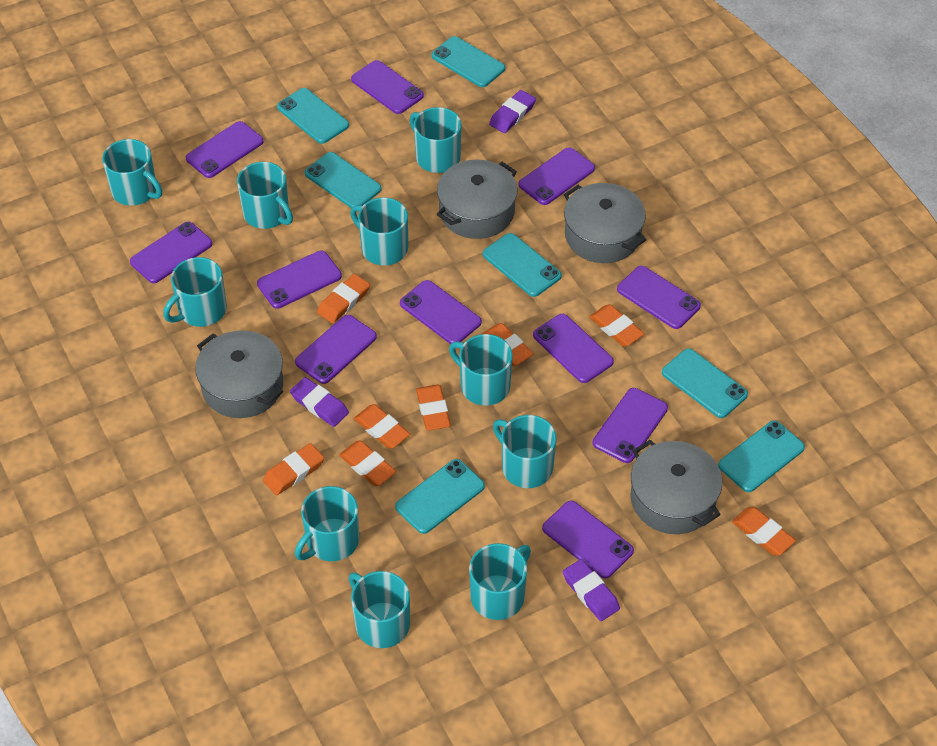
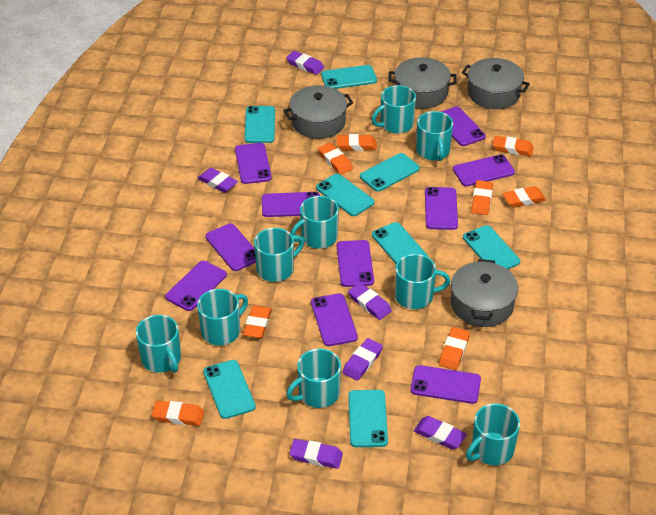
purple eraser: [290,377,349,427] [489,90,536,133] [563,559,620,621] = 3 -> [197,167,238,193] [286,51,324,75] [289,439,343,469] [343,338,383,381] [348,283,392,320] [414,416,467,449] = 6
purple phone: [130,221,212,283] [186,121,264,178] [257,251,342,309] [295,315,377,384] [351,60,424,114] [400,280,482,344] [518,147,595,205] [533,314,614,383] [542,501,634,579] [592,388,668,463] [617,266,701,329] = 11 -> [165,261,227,311] [206,223,256,271] [235,143,272,184] [262,192,320,217] [311,293,358,346] [337,240,374,287] [411,365,481,404] [425,187,458,230] [441,106,486,146] [453,154,515,186] = 10
turquoise mug: [102,139,162,206] [163,257,227,327] [237,162,293,229] [295,486,359,561] [349,571,410,648] [350,197,408,266] [410,107,462,173] [449,334,513,406] [469,543,531,620] [493,415,556,488] = 10 -> [136,315,181,373] [197,289,248,346] [254,228,304,282] [286,349,341,408] [291,196,339,249] [372,85,416,134] [395,254,450,309] [416,111,453,161] [466,403,520,465] = 9
turquoise phone: [277,88,349,144] [305,152,382,208] [395,459,485,534] [431,36,505,87] [483,233,562,297] [662,348,748,418] [718,420,805,492] = 7 -> [203,360,256,419] [244,106,275,143] [316,174,375,216] [321,65,377,89] [348,390,388,447] [360,153,420,192] [372,222,428,264] [463,225,520,270] = 8

